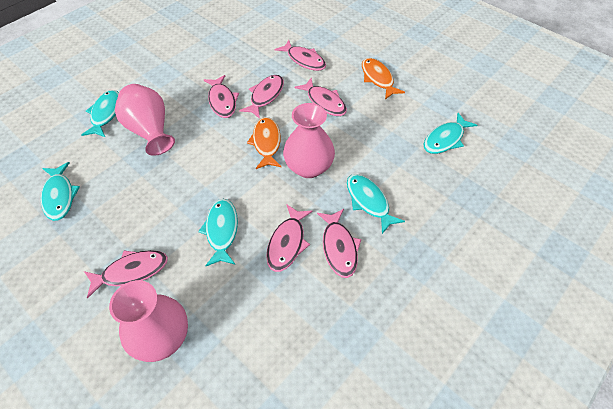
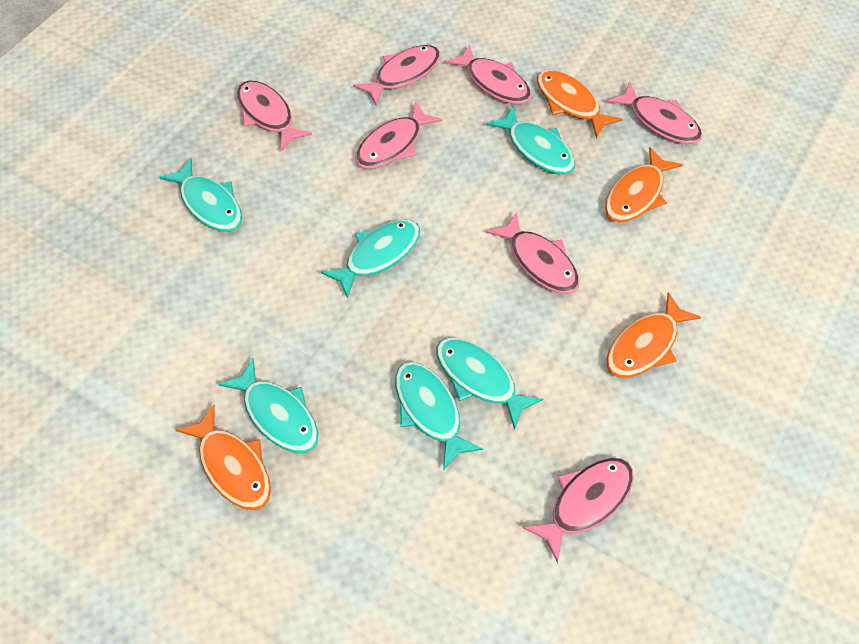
orange fish: [247,117,282,169] [362,58,405,99] = 2 -> [176,405,271,510] [537,70,623,138] [605,147,683,222] [606,292,702,378] = 4
pink vase: [109,280,188,362] [115,84,175,156] [283,103,335,178] = 3 -> none = 0
turquoise fish: [41,162,80,221] [81,90,119,137] [198,199,238,266] [347,174,405,234] [424,113,477,154] = 5 -> [159,158,242,232] [219,358,318,453] [321,220,420,299] [395,361,483,470] [436,338,543,430] [487,106,575,174] = 6

